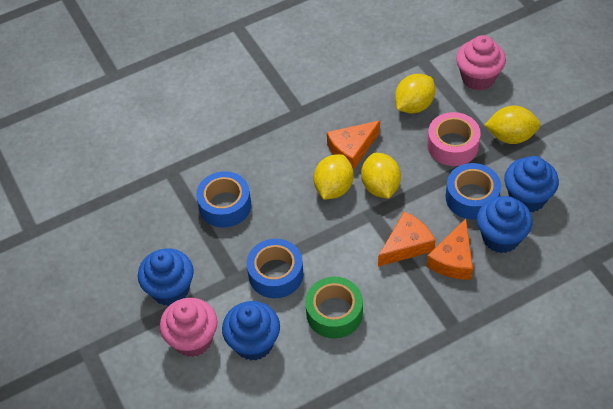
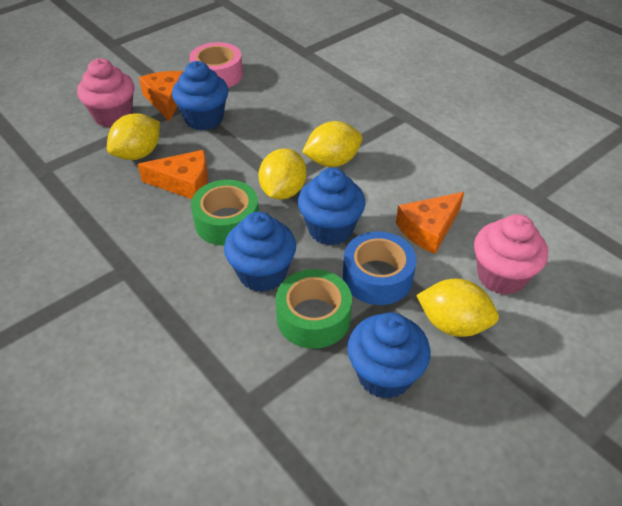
blue tape: [196,171,251,228] [247,239,303,298] [446,163,501,220] = 3 -> [343,232,416,305] = 1
green tape: [305,277,363,338] = 1 -> [191,180,259,246] [276,269,352,349] = 2

